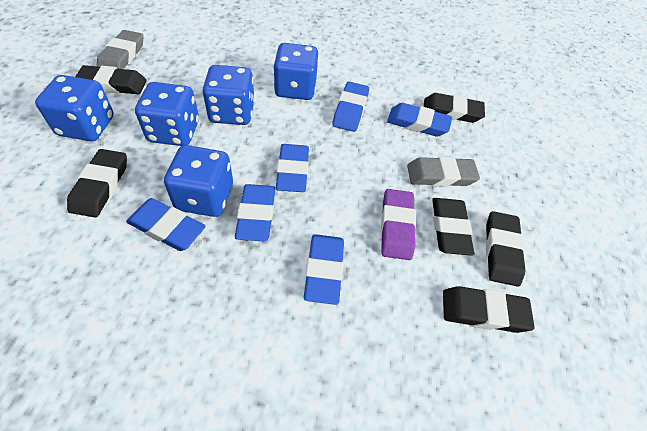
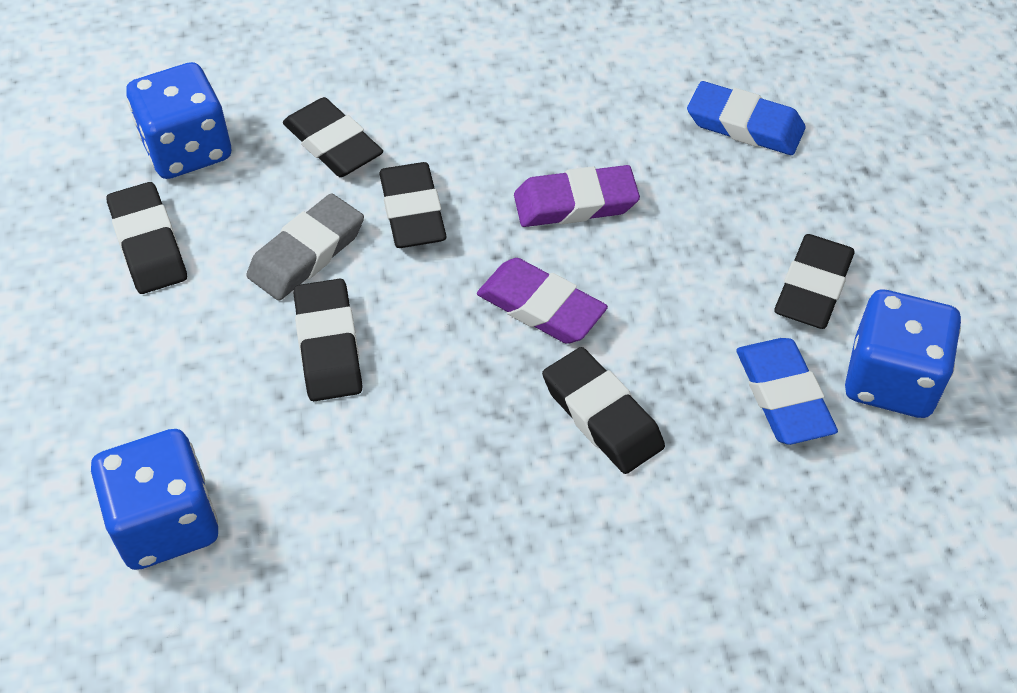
blue dice: [35,75,114,141] [135,82,199,146] [164,145,233,217] [202,65,255,125] [273,43,319,100] = 5 -> [91,429,218,570] [126,62,231,179] [845,289,961,418] = 3
blue eraser: [126,198,206,251] [235,184,275,242] [276,144,309,192] [304,234,344,305] [332,82,369,132] [387,103,452,137] = 6 -> [687,81,806,155] [736,338,838,445] = 2
grey eraser: [97,30,143,69] [407,157,480,187] = 2 -> [246,193,364,300] = 1
purple eraser: [381,189,416,260] = 1 -> [477,258,608,344] [514,165,640,227] = 2

